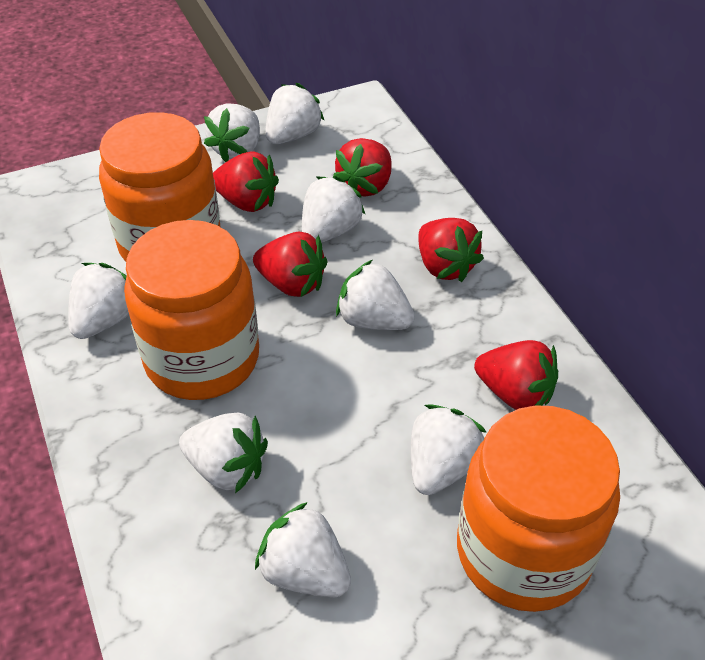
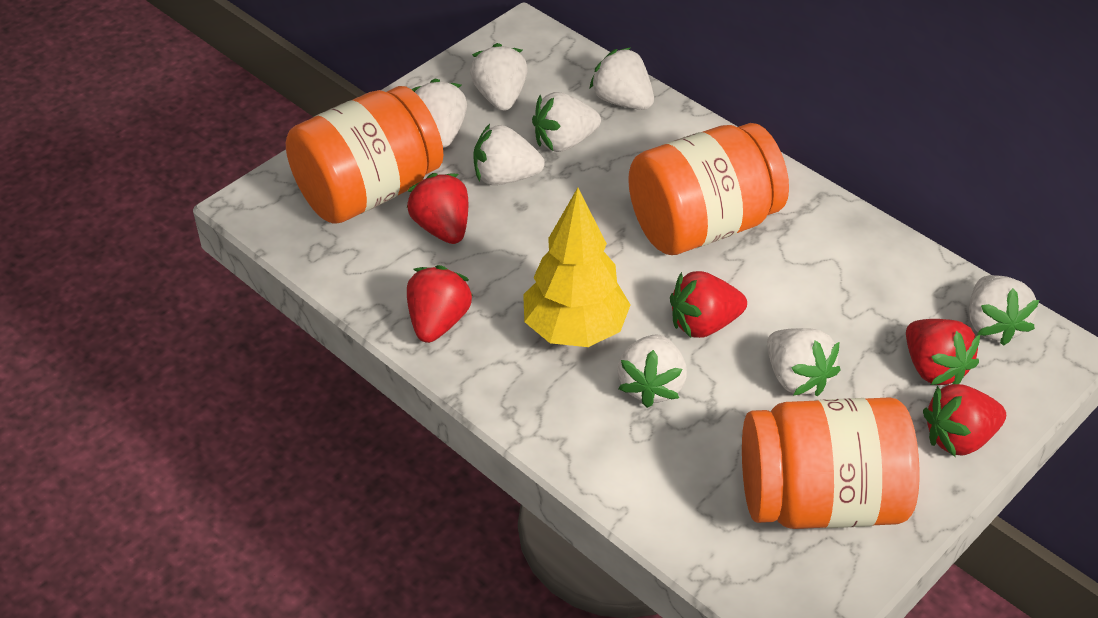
yellow tree: none = 0 -> [523,188,631,347] = 1

